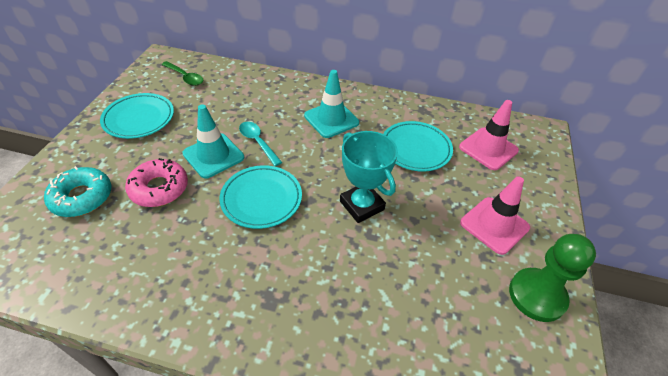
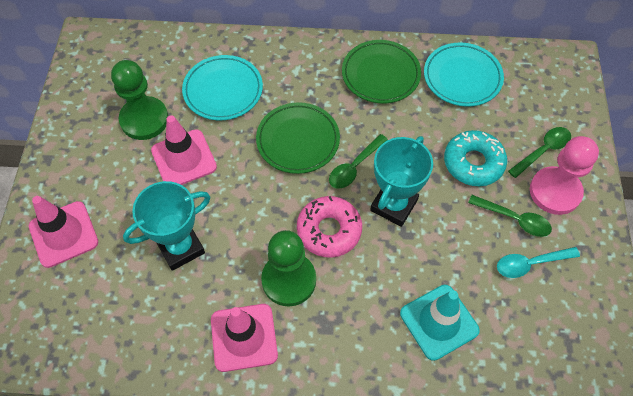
green pawn: [509,234,596,322] = 1 -> [111,60,168,140] [261,230,316,306] = 2
green plate: none = 0 -> [256,102,340,174] [342,40,421,103] = 2
green spoon: [161,61,203,86] = 1 -> [329,134,388,189] [468,195,552,237] [508,127,571,178] = 3
pink pawn: none = 0 -> [530,136,599,215] = 1
pink traffic cone: [459,100,519,170] [460,176,530,255] = 2 -> [29,196,98,268] [151,115,217,185] [211,304,278,372] = 3
turquoise plate: [100,93,174,139] [220,165,302,229] [383,121,453,172] = 3 -> [182,55,263,120] [424,43,504,107] = 2
turquoise traffic cone: [182,104,244,179] [304,70,359,138] = 2 -> [400,285,480,361] = 1
turquoise trophy: [340,131,398,223] = 1 -> [123,181,210,271] [370,136,433,227] = 2

